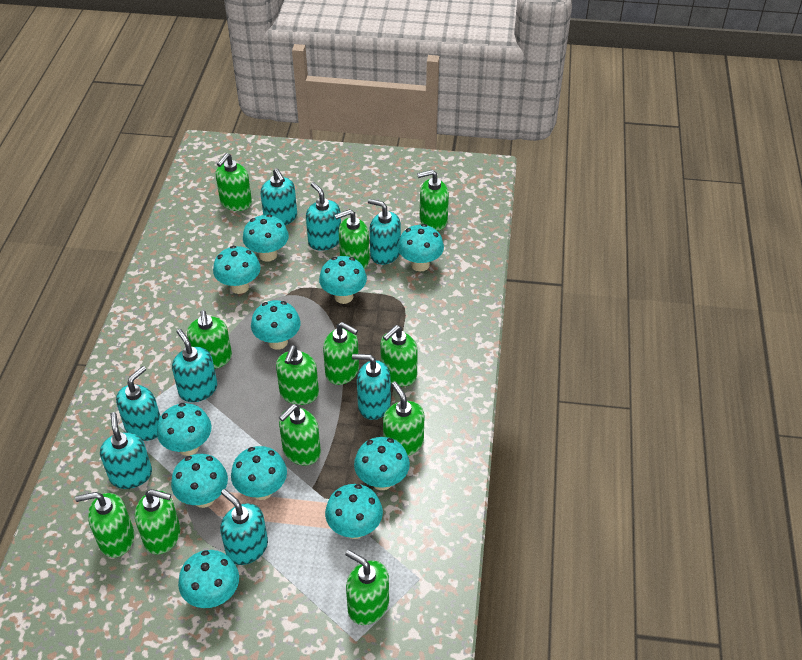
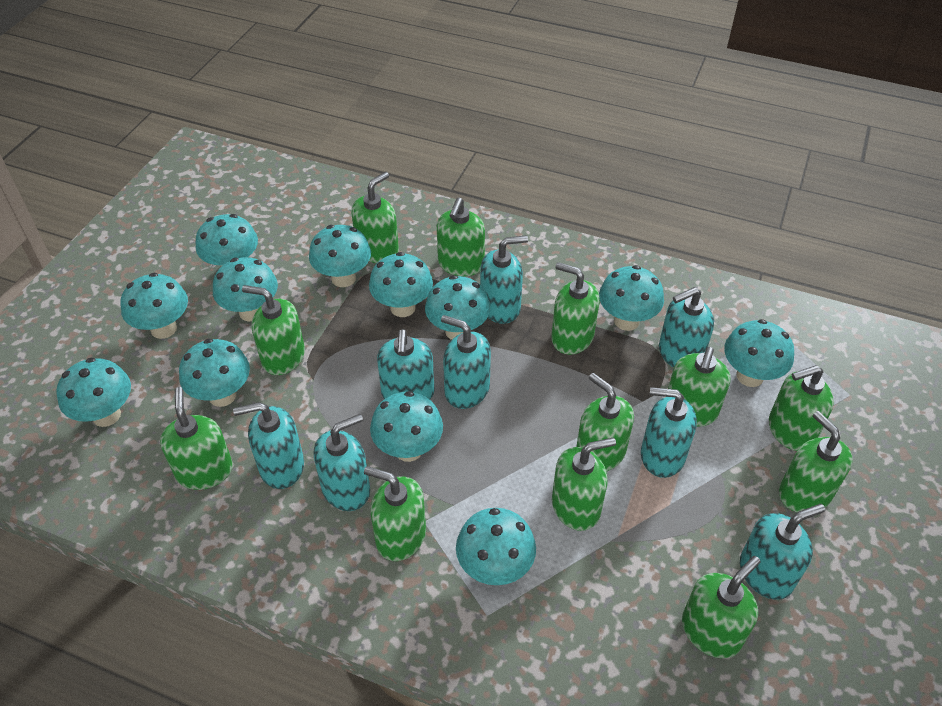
turquoise mushroom: [157,403,212,456] [171,454,228,508] [178,550,239,608] [213,246,261,294] [231,446,287,500] [243,214,289,262] [251,300,301,350] [319,256,367,304] [325,484,383,539] [354,437,410,490] [398,224,444,271] = 11 -> [56,358,131,427] [120,273,188,339] [179,339,250,407] [195,214,258,267] [213,257,278,321] [309,225,371,287] [369,252,433,317] [370,391,443,462] [425,275,490,340] [456,508,536,585] [599,265,664,331] [724,319,794,387] = 12

